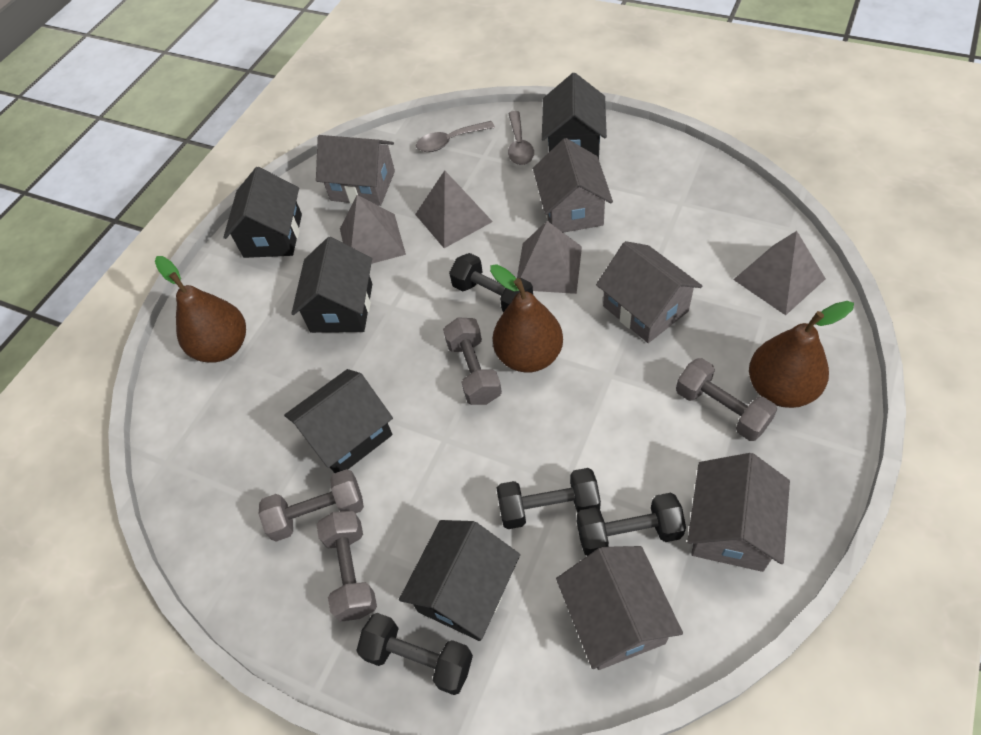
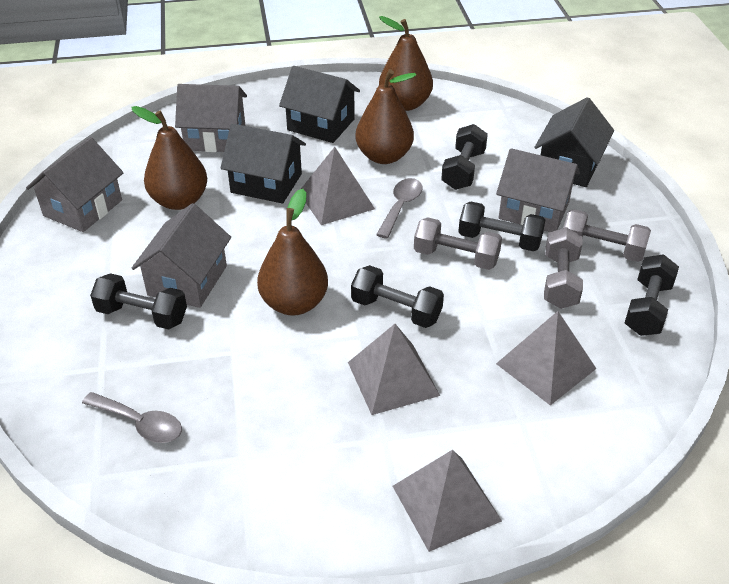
black dumbbell: [356,613,473,695] [449,253,533,313] [497,468,601,529] [577,493,686,556] = 4 -> [90,273,187,330] [351,265,444,328] [441,124,488,190] [458,201,545,251] [625,254,679,336] = 5
black house: [223,167,302,258] [284,369,393,473] [291,237,372,333] [399,520,520,641] [542,73,607,159] = 5 -> [221,124,306,204] [279,66,360,143] [534,97,614,187] = 3
brown pear: [155,256,246,363] [490,264,563,373] [749,301,854,408] = 3 -> [131,106,207,210] [257,189,328,315] [355,69,416,164] [379,16,433,111] = 4
grey dumbbell: [259,469,364,542] [316,511,377,622] [443,317,502,405] [676,358,777,441] = 4 -> [414,217,502,270] [544,227,583,309] [563,209,651,262] = 3
grey house: [316,135,395,206] [533,138,613,233] [556,546,683,670] [596,241,702,343] [687,453,790,572] = 5 -> [26,137,124,232] [131,203,231,308] [175,84,247,152] [496,148,580,232] = 4

